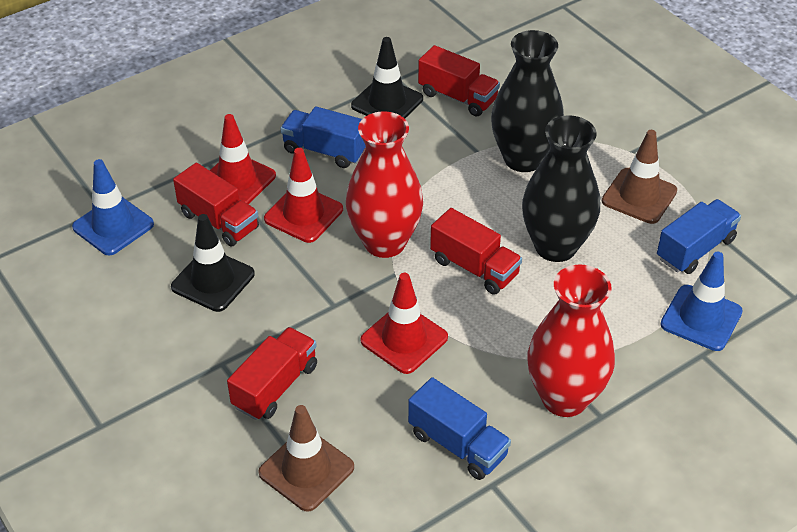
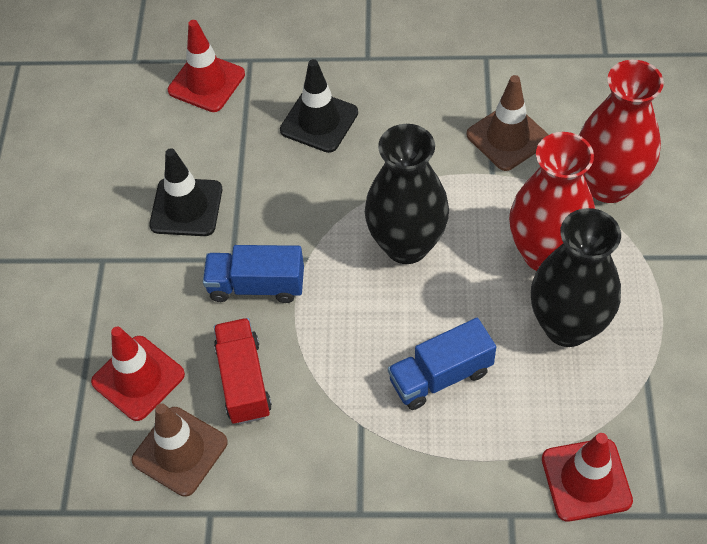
blue traffic cone: [72,159,154,256] [660,252,743,351] = 2 -> none = 0
blue truck: [280,106,366,168] [408,377,511,480] [657,199,741,274] = 3 -> [203,245,304,303] [388,318,496,410] = 2
red truck: [173,163,259,246] [227,327,317,420] [418,45,500,117] [430,208,522,294] = 4 -> [214,318,272,424] = 1

